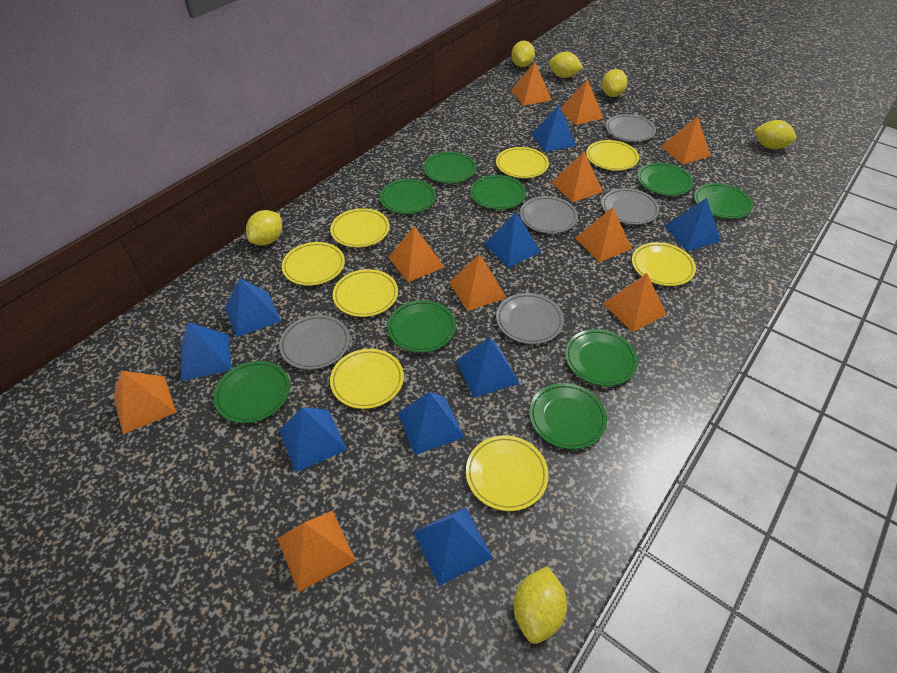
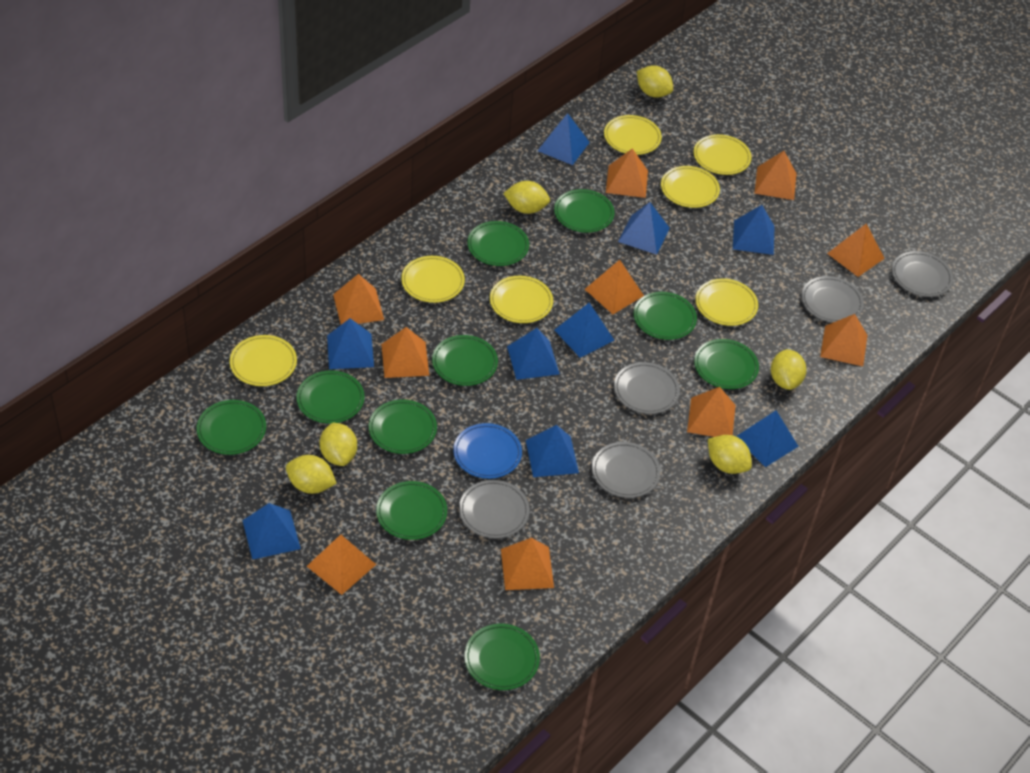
blue plate: none = 0 -> [453,423,522,479] = 1
green plate: [213,361,290,423] [380,179,436,214] [387,300,456,353] [423,152,476,184] [471,175,526,210] [529,383,607,449] [565,329,638,386] [637,163,693,196] [694,183,753,219] = 9 -> [196,400,266,455] [296,370,365,424] [369,399,437,454] [376,481,447,540] [432,335,498,386] [464,624,540,690] [467,221,529,266] [554,189,615,233] [633,292,697,340] [694,339,759,389] = 10
yellow plate: [282,242,345,286] [330,208,390,248] [330,349,404,409] [333,269,398,317] [466,435,549,511] [496,147,549,178] [586,140,639,171] [632,242,696,286] = 8 -> [230,335,297,386] [401,256,465,303] [490,276,553,323] [604,115,662,155] [661,166,720,208] [693,134,752,175] [695,278,758,326] = 7

